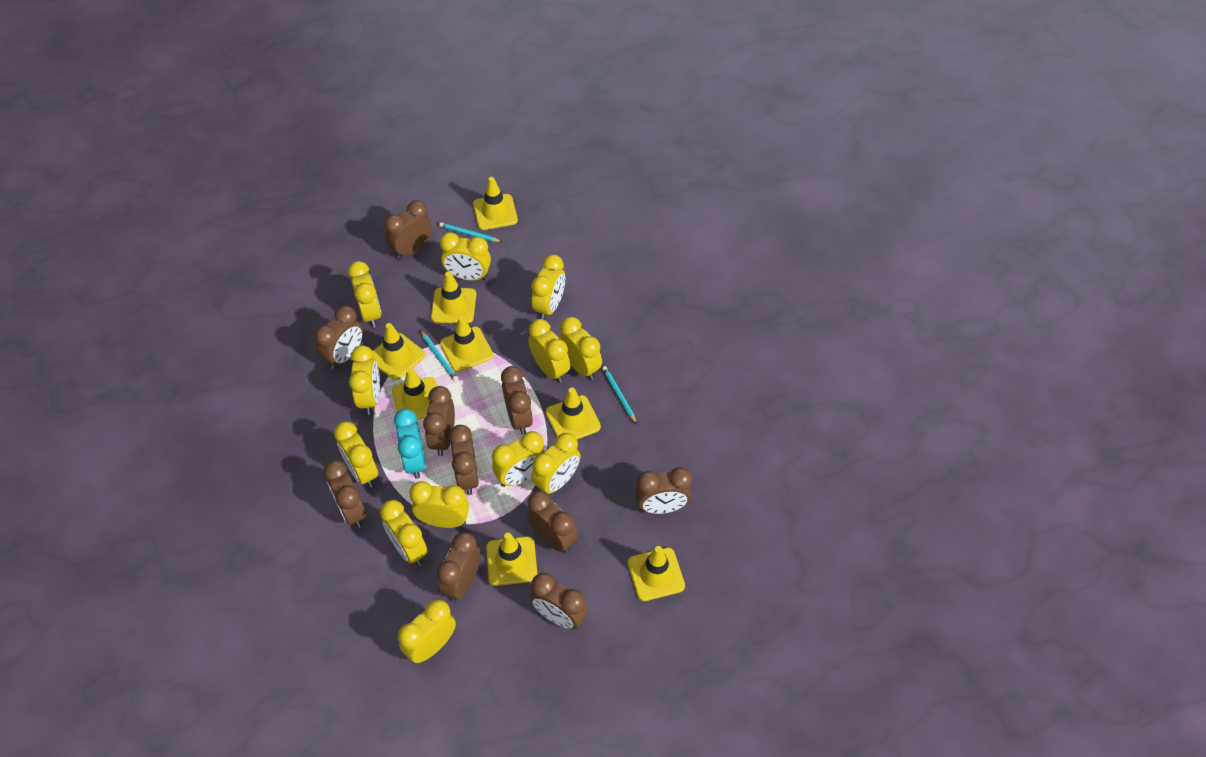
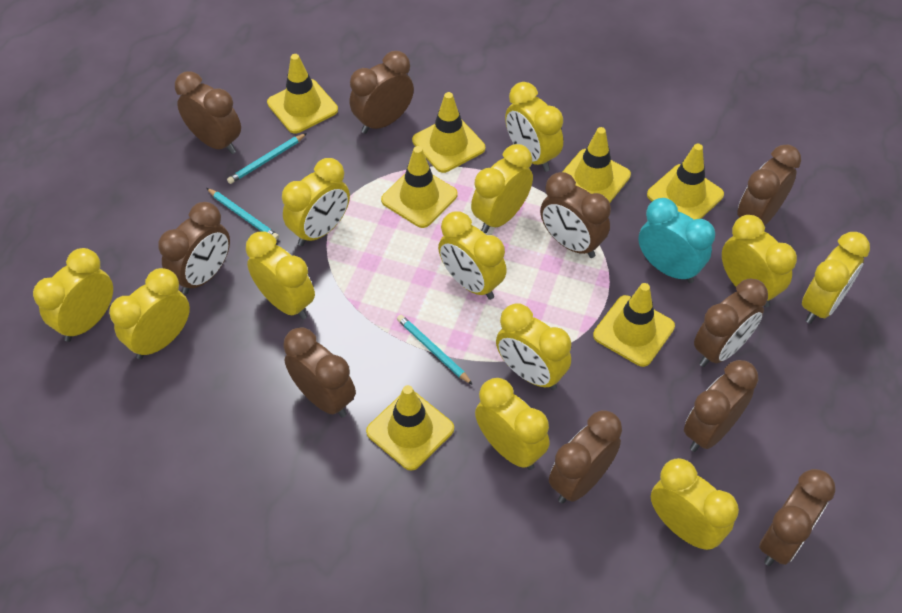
yellow traffic cone: [373,323,425,380] [392,368,437,420] [431,272,476,323] [440,316,493,372] [473,177,518,230] [486,532,537,586] [546,387,601,439] [628,546,685,601] = 8 -> [267,54,338,133] [366,385,454,471] [381,146,458,228] [412,92,485,173] [562,127,631,202] [593,283,675,367] [647,144,724,219] = 7

